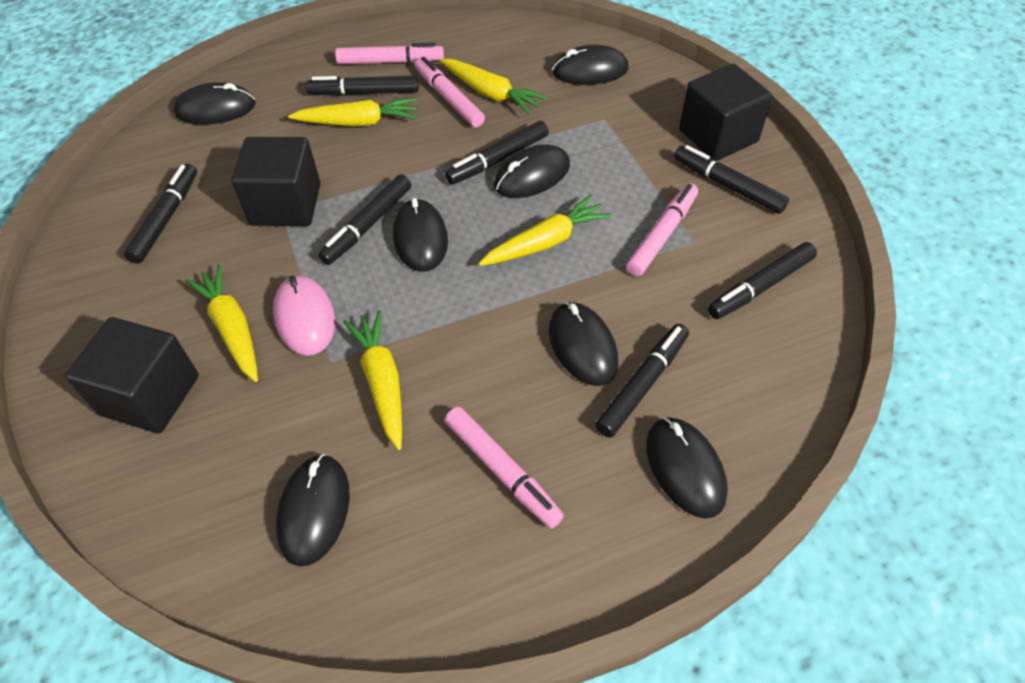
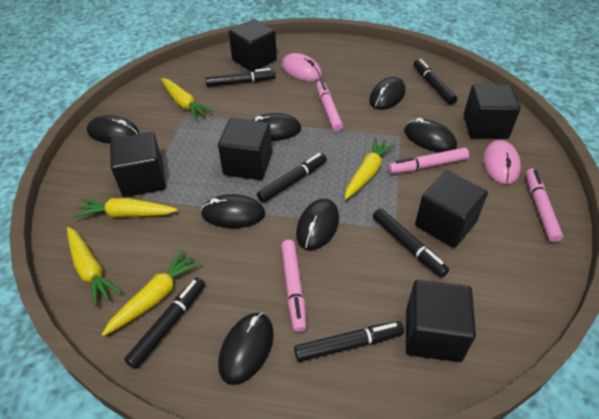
black cube: [65,317,199,433] [231,137,321,226] [679,64,773,161] = 3 -> [110,132,166,197] [218,118,272,180] [229,19,277,72] [406,280,476,362] [415,171,488,248] [464,84,520,139] = 6
black marker: [124,164,197,264] [306,76,419,96] [318,174,411,265] [445,121,549,185] [595,324,689,438] [674,145,789,214] [708,242,817,319] = 7 -> [124,277,205,369] [205,68,276,87] [257,153,327,203] [294,321,404,362] [373,208,449,277] [414,59,457,105] = 6
pink mouse: [273,275,335,356] = 1 -> [281,53,322,81] [483,140,521,184] = 2

